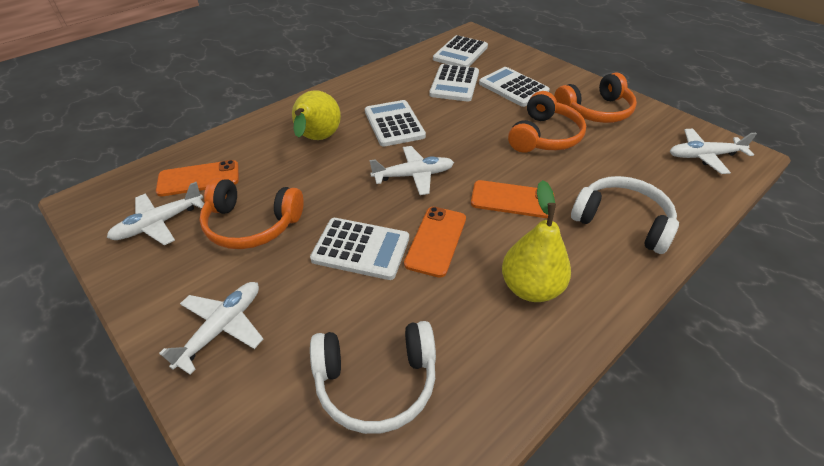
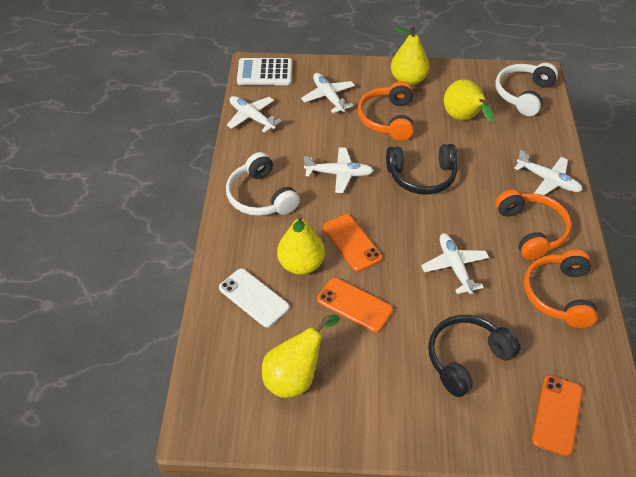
black headphones: none = 0 -> [386,144,458,195] [428,315,521,397] = 2
white calculator: [310,218,409,280] [365,100,426,147] [429,64,479,102] [433,35,488,67] [479,67,550,107] = 5 -> [237,58,292,85] = 1
white phone: none = 0 -> [219,268,290,328] = 1
white plane: [107,182,204,245] [159,282,263,374] [369,146,454,195] [670,129,757,174] = 4 -> [227,96,282,133] [301,73,355,113] [304,147,374,193] [421,233,489,294] [514,150,583,195] = 5
yellow pear: [292,90,341,140] [502,180,571,302] = 2 -> [262,315,339,398] [277,214,325,275] [391,25,429,86] [444,80,494,122] = 4

